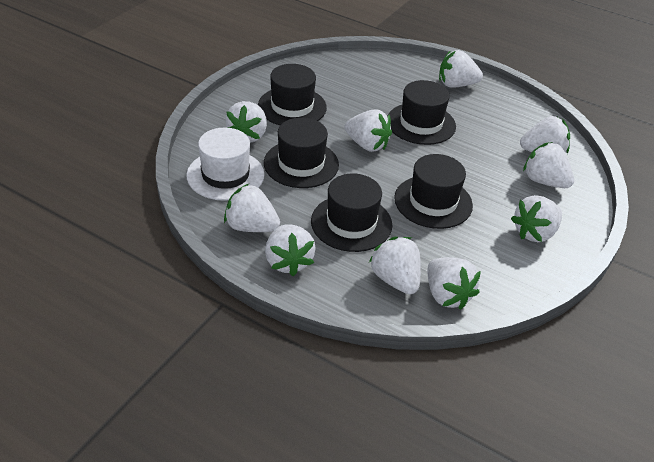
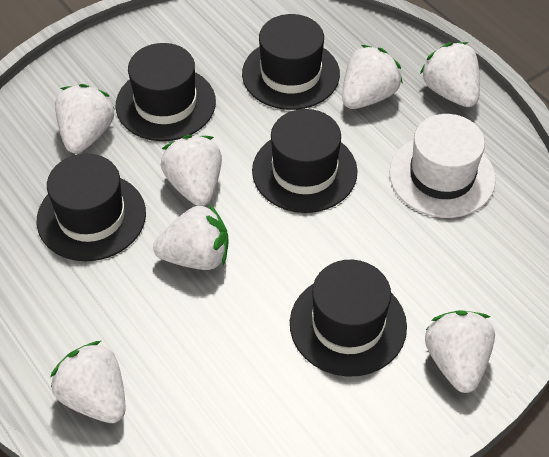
white strawberry: [224,184,280,232] [225,101,267,143] [265,224,316,276] [345,110,392,152] [369,237,421,294] [427,257,481,310] [439,50,483,88] [511,195,562,242] [520,116,570,154] [523,142,574,188] = 10 -> [51,341,126,423] [55,84,115,154] [153,204,229,270] [161,135,222,206] [342,45,403,109] [420,42,480,107] [425,310,495,393] = 7

